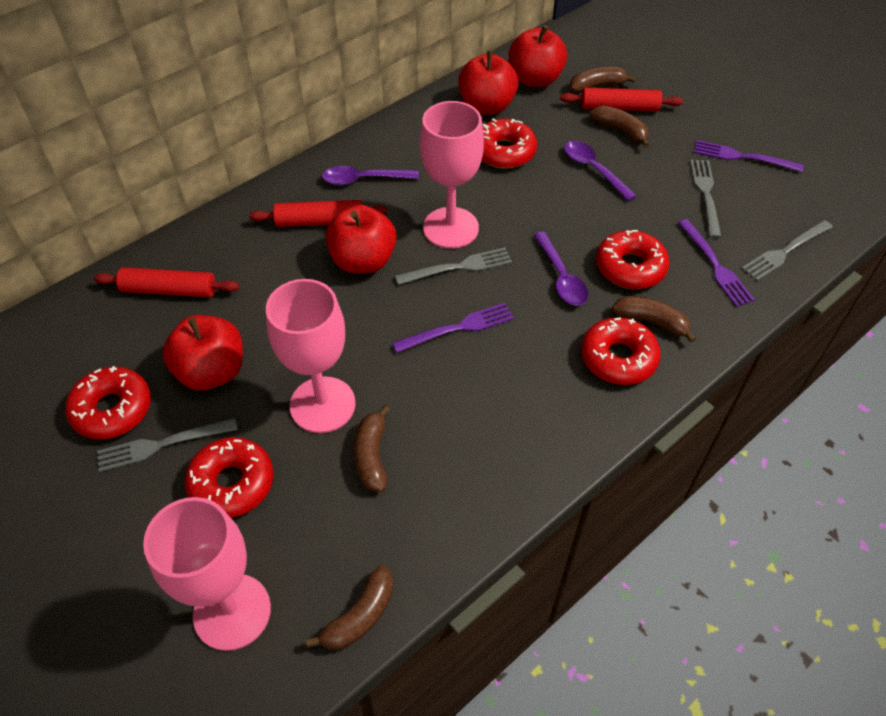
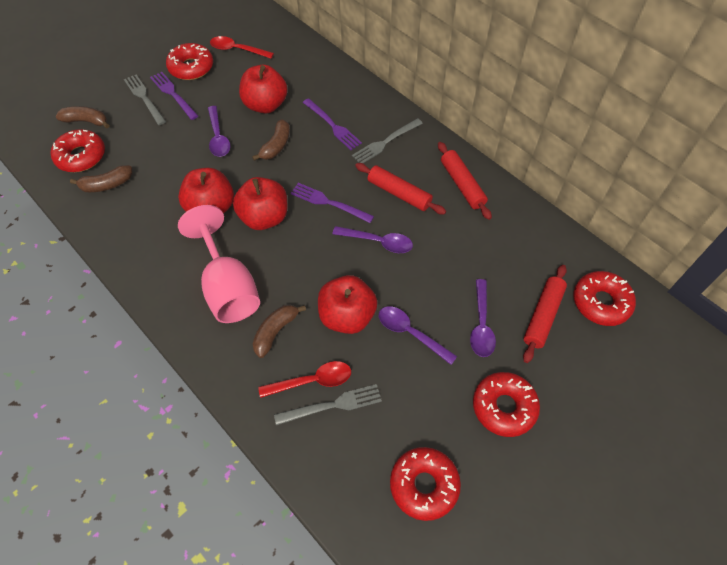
brown banana: [306,565,394,650] [354,405,390,492] [570,67,636,93] [590,106,649,148] [612,296,696,343] = 5 -> [56,106,109,128] [70,165,132,192] [252,119,290,161] [253,305,306,358] = 4
grey fork: [97,418,238,472] [395,248,512,285] [690,160,721,238] [742,220,833,281] = 4 -> [124,75,166,125] [274,384,382,425] [352,118,423,163] = 3
pink goblet: [143,497,271,651] [266,279,356,433] [420,101,484,249] = 3 -> [178,205,260,323] = 1
purple spoon: [322,166,419,185] [534,232,588,306] [564,141,637,201] = 3 -> [208,106,230,157] [332,226,413,253] [379,306,457,365] [470,279,496,357] = 4
red spoon: none = 0 -> [210,36,274,59] [258,361,351,398] = 2

